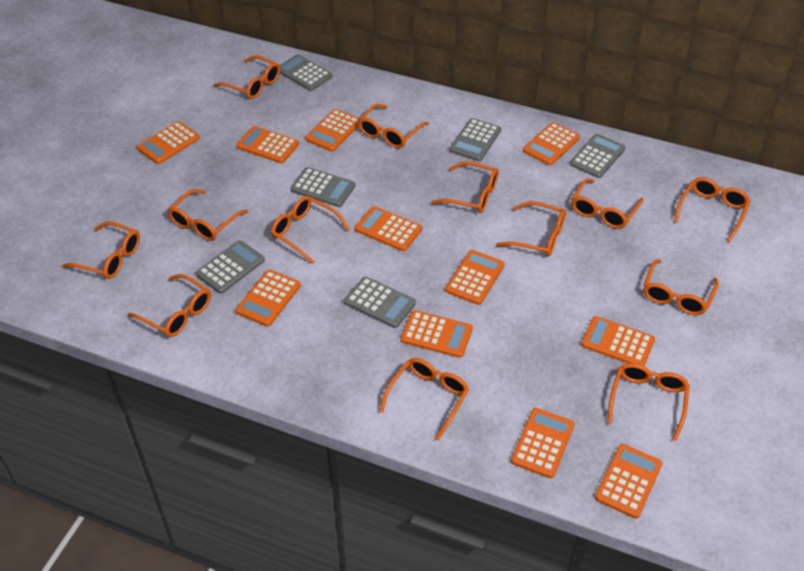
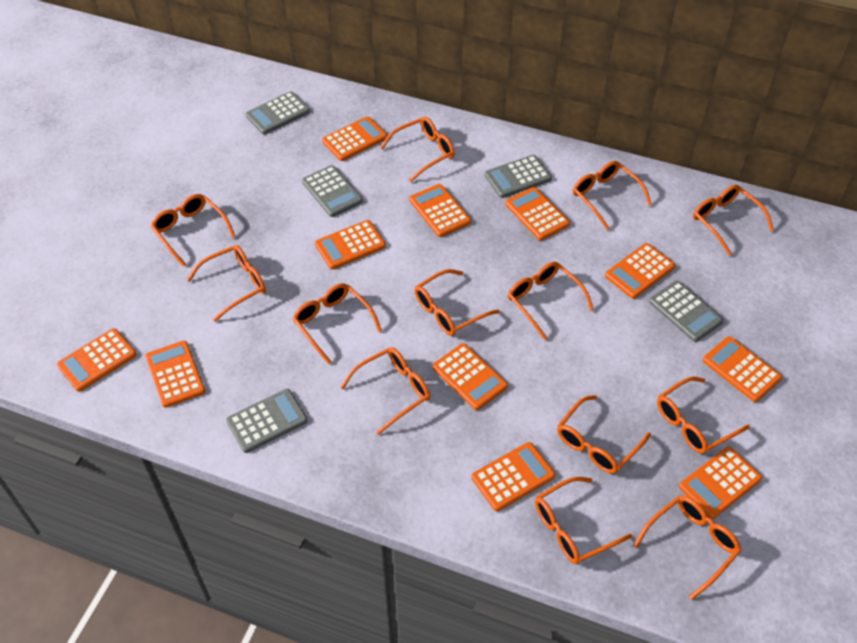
grey calculator: [196,240,265,294] [280,54,333,91] [291,167,355,207] [344,276,416,328] [449,118,501,161] [570,134,625,178] = 6 -> [226,389,308,453] [245,91,310,134] [302,165,363,217] [484,155,552,198] [649,281,724,342] = 5

